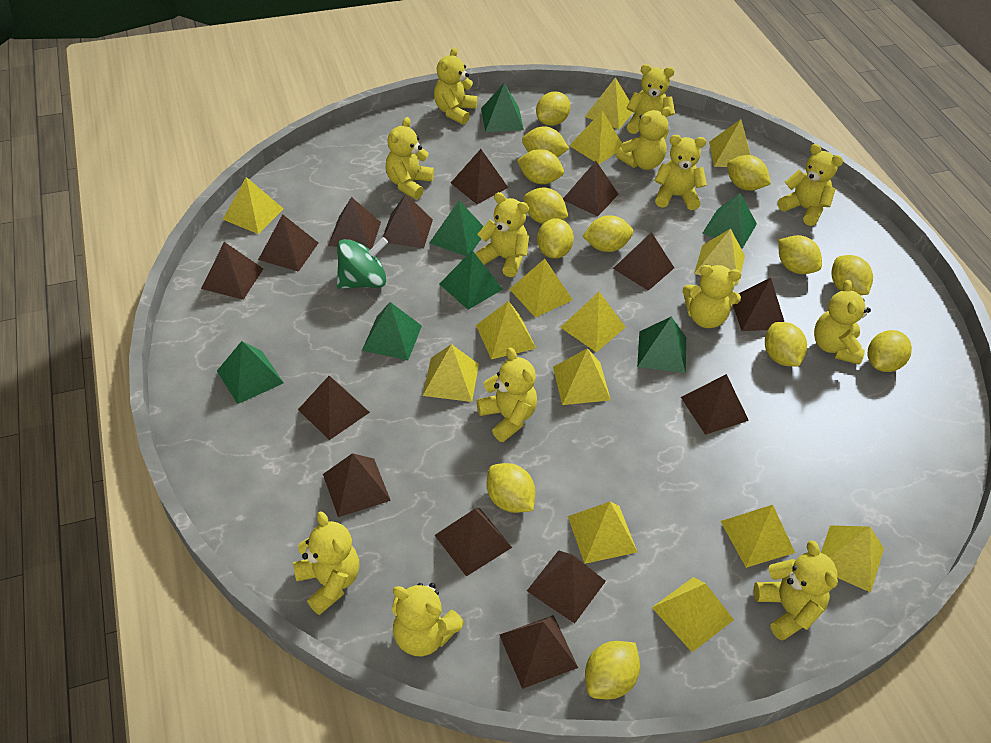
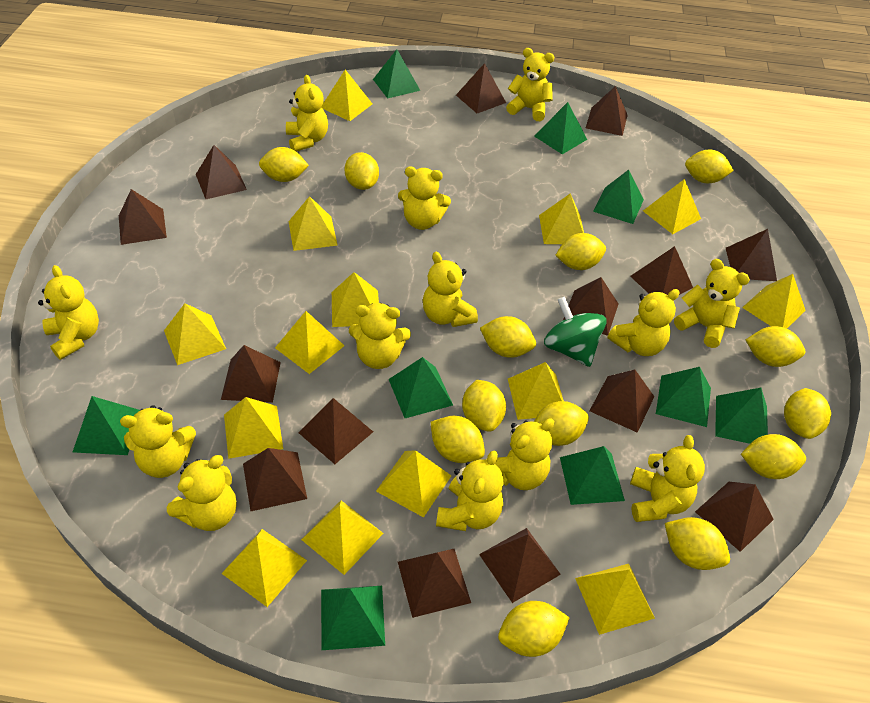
green pyramid: [217,341,284,404] [362,302,422,360] [429,200,484,256] [439,250,503,310] [481,83,524,132] [637,317,686,373] [702,193,757,249] = 7 -> [73,396,140,455] [321,586,385,650] [373,49,420,99] [389,357,453,418] [534,102,587,154] [560,446,625,505] [593,170,644,224] [656,367,711,427] [715,388,768,444] = 9

